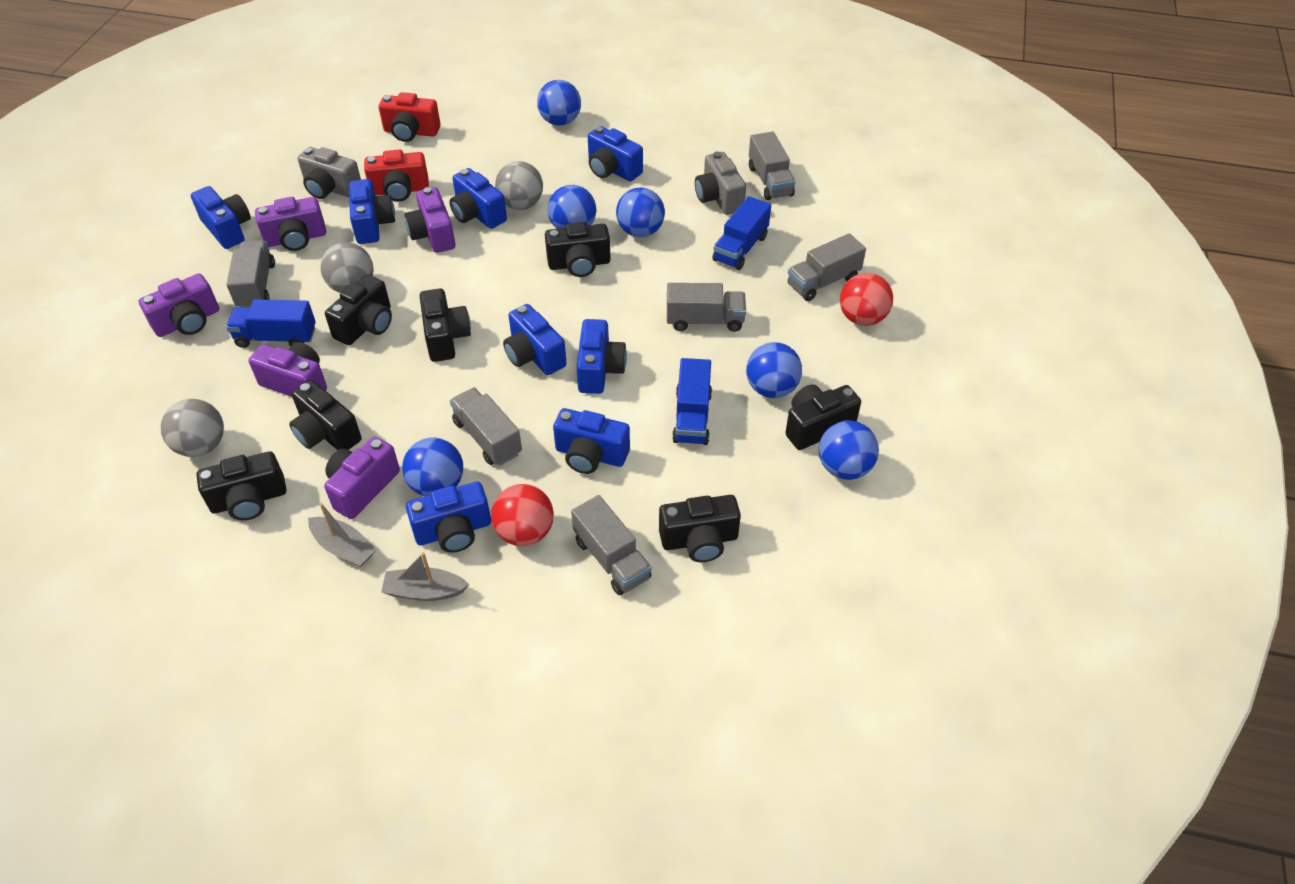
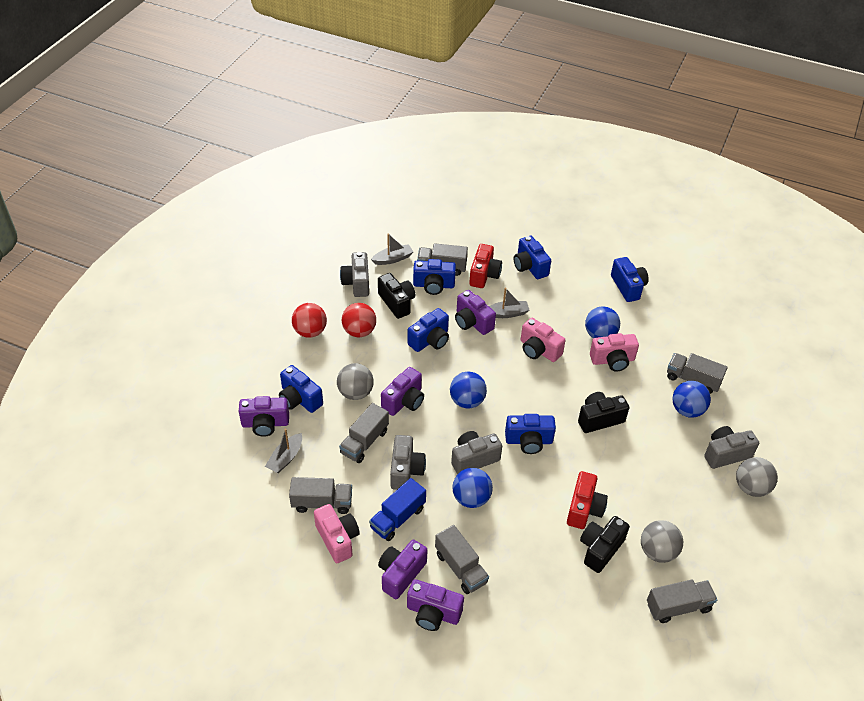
black camera: [197,451,286,520] [289,380,361,450] [325,275,392,345] [420,289,471,362] [545,222,611,277] [659,495,741,562] [785,384,861,450] = 7 -> [378,273,415,319] [578,392,629,433] [580,516,630,573] = 3
blue ball: [402,438,463,496] [537,80,581,126] [548,185,596,229] [616,187,665,237] [746,342,802,398] [819,421,879,480] = 6 -> [450,372,487,409] [452,468,493,508] [585,307,620,338] [672,381,711,418] = 4
blue camera: [191,186,251,249] [349,179,395,244] [406,482,491,553] [450,168,507,229] [503,304,566,375] [553,408,630,474] [576,319,627,394] [588,126,643,181] = 8 -> [279,365,323,413] [408,308,449,352] [413,259,456,295] [505,414,556,454] [514,236,551,279] [611,257,649,302] = 6
blue truck: [226,299,316,348] [672,358,712,445] [712,196,771,270] = 3 -> [369,478,426,541] = 1
grey boat: [308,503,377,567] [381,552,469,601] = 2 -> [265,428,302,473] [371,234,413,265] [489,288,529,318] = 3
grey camera: [298,147,361,199] [695,151,746,215] = 2 -> [340,252,369,297] [390,435,426,490] [451,431,502,474] [704,426,759,469] = 4
pink camera: none = 0 -> [314,504,360,563] [521,318,566,362] [590,333,639,371] = 3

